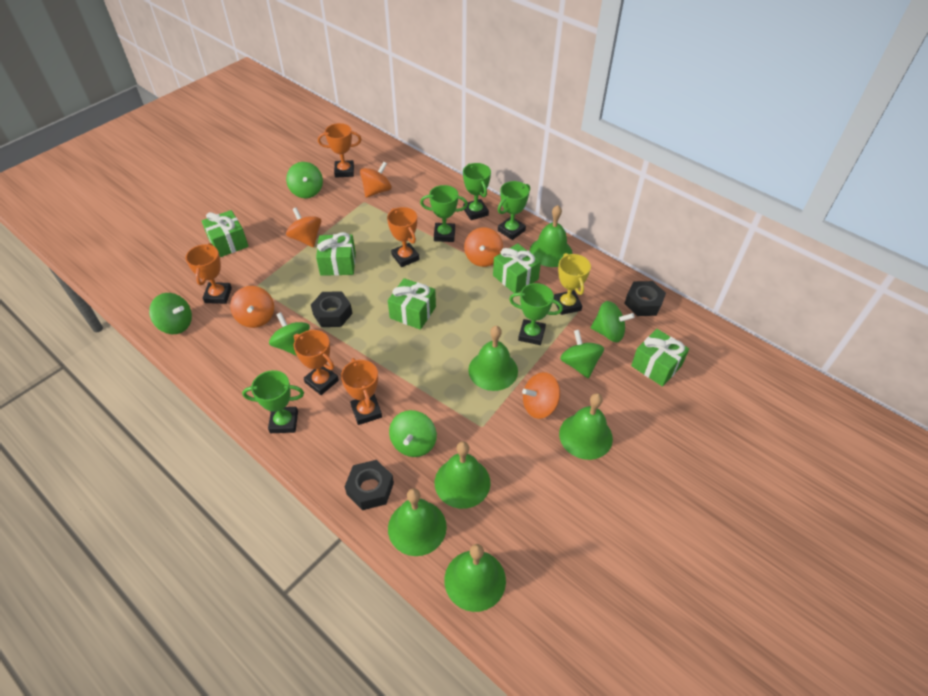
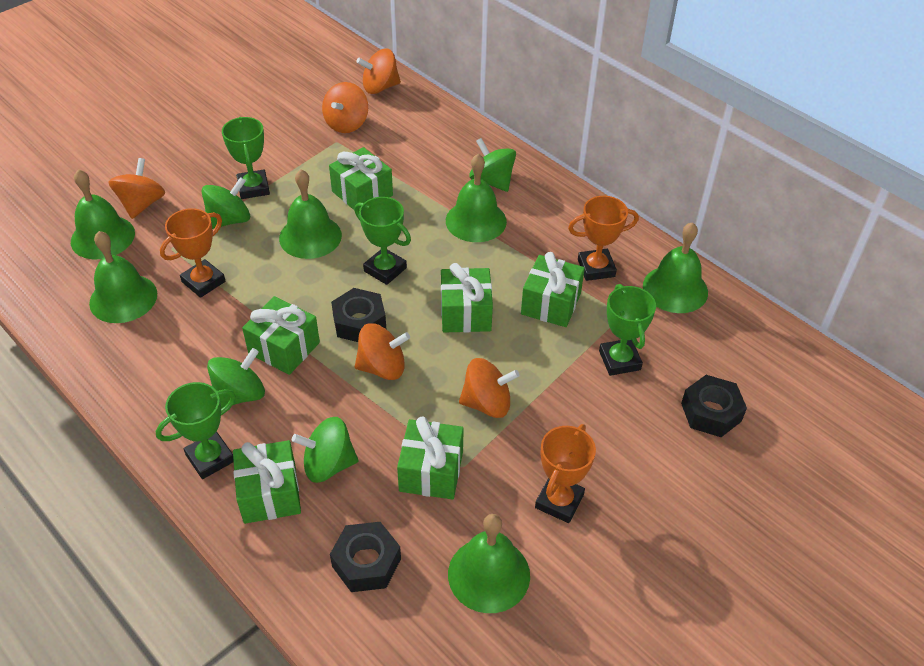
green gift: [202,210,249,257] [316,232,356,276] [388,278,436,330] [493,243,541,293] [631,329,689,387] = 5 -> [233,440,301,524] [242,296,320,375] [329,147,393,210] [397,416,464,499] [441,263,493,333] [521,252,585,327] = 6
green spinning top: [149,293,192,334] [269,312,310,356] [286,162,323,198] [389,410,437,457] [560,330,604,378] [591,301,635,342] = 6 -> [201,177,250,229] [207,348,265,408] [292,417,358,483] [469,138,516,192] = 4
green trophy: [242,370,304,433] [420,185,468,242] [463,163,491,220] [498,181,530,240] [509,283,563,345] = 5 -> [156,382,236,479] [222,117,270,199] [354,197,411,285] [599,284,656,376] = 4
orange trophy: [186,243,232,304] [294,330,339,395] [318,123,361,178] [341,358,382,425] [387,207,420,267] = 5 -> [160,208,225,298] [535,424,596,523] [568,196,639,281] = 3
yellow trophy: [554,253,591,315] = 1 -> none = 0

